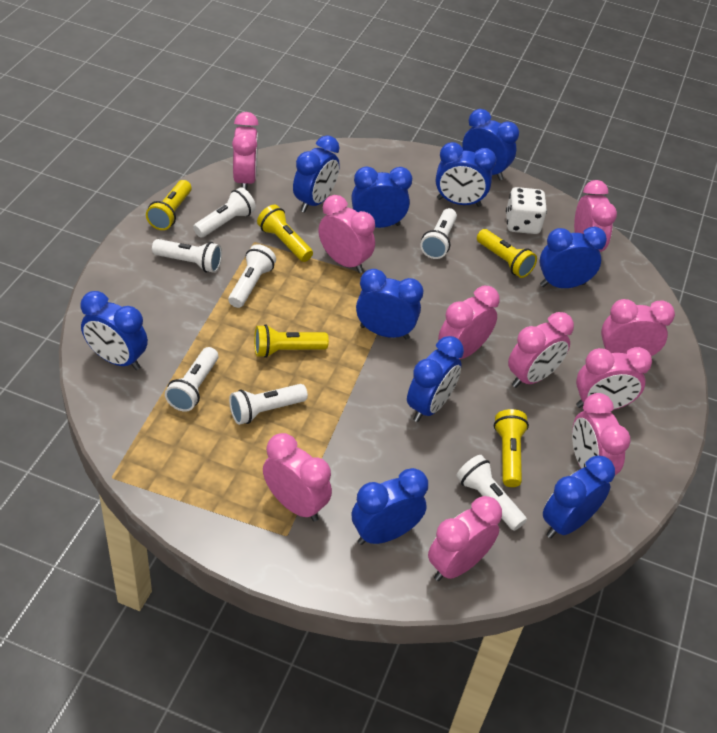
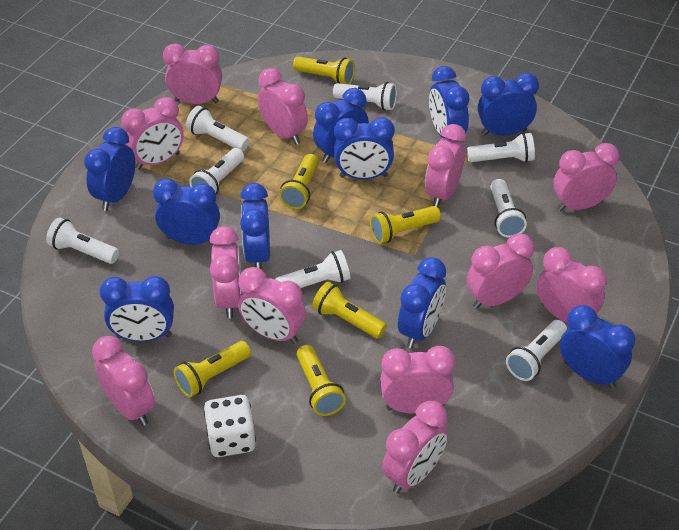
pink clock: [232,112,259,190] [263,433,332,522] [319,195,375,273] [428,496,502,581] [438,286,500,359] [508,312,574,388] [572,393,630,475] [574,180,617,252] [576,347,652,410] [601,299,675,356] = 10 -> [92,336,155,426] [121,97,184,169] [163,43,222,104] [210,226,242,318] [238,267,306,344] [258,68,308,145] [380,346,455,414] [382,401,448,494] [425,124,466,207] [467,233,534,309] [537,247,607,323] [553,143,619,211] = 12
white flashlight: [152,239,222,273] [165,347,218,412] [193,187,256,238] [228,244,276,308] [229,384,308,425] [420,208,457,259] [456,455,527,531] = 7 -> [46,218,119,264] [186,106,249,151] [189,148,244,194] [275,250,350,288] [333,82,397,111] [467,133,535,163] [490,179,527,238] [506,320,567,381] = 8
yellow flashlight: [146,180,192,230] [254,324,329,358] [257,205,313,262] [477,229,537,278] [494,409,529,487] = 5 -> [174,341,251,397] [279,154,319,209] [293,56,355,84] [296,345,346,416] [312,282,387,339] [370,206,441,244] = 6

